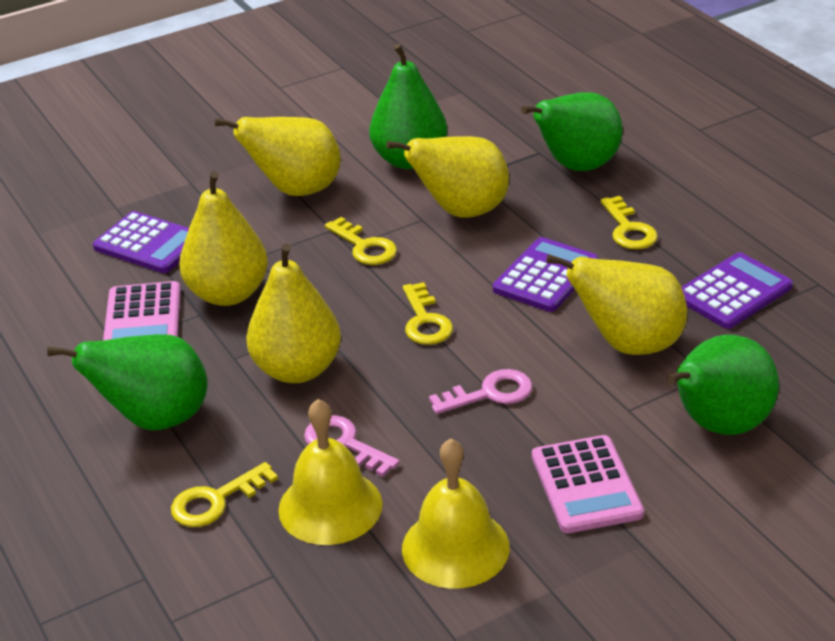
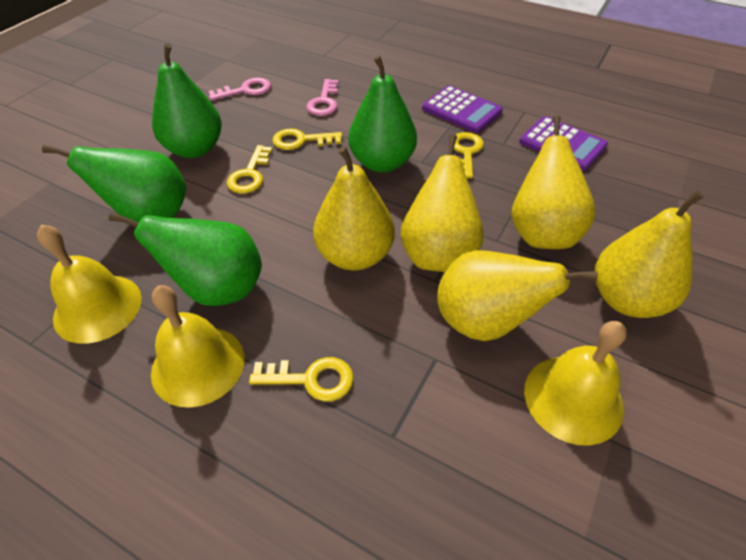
pink calculator: [103,281,181,340] [532,435,644,533] = 2 -> none = 0
purple calculator: [93,211,189,273] [493,237,599,312] [682,252,793,329] = 3 -> [422,85,503,133] [519,116,608,171] = 2
yellow bell: [278,399,382,545] [402,438,510,589] = 2 -> [37,225,142,344] [151,285,244,408] [524,321,627,445] = 3

